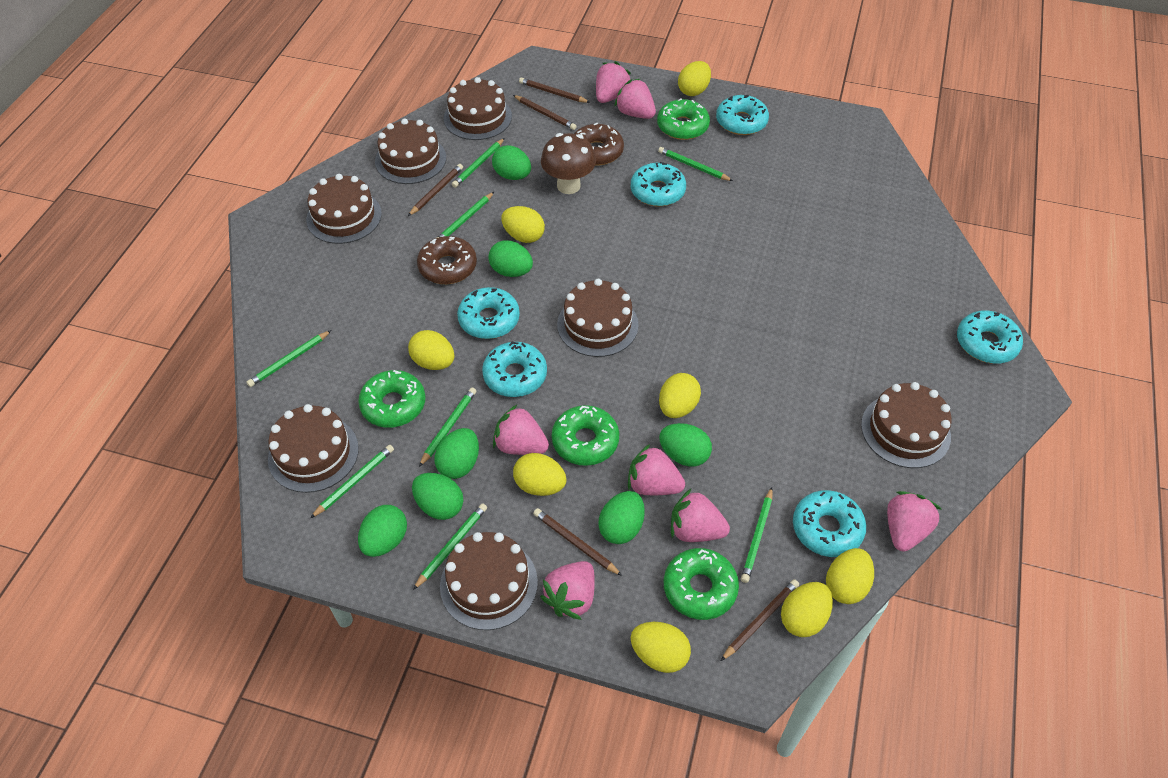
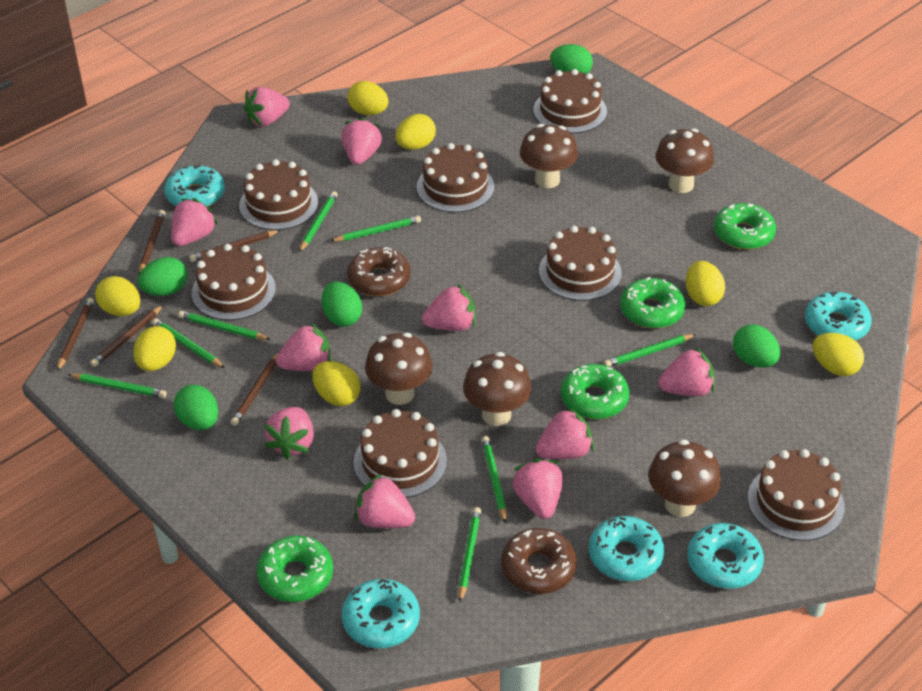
brown mushroom: [541,133,596,194] = 1 -> [365,333,433,405] [463,352,532,426] [520,124,578,188] [648,439,721,517] [656,128,714,193] = 5
green egg: [358,505,407,557] [412,473,463,520] [434,428,479,479] [488,240,533,277] [492,145,531,180] [599,491,645,544] [659,423,712,467] = 7 -> [138,257,187,296] [174,385,218,430] [322,282,362,326] [550,44,593,74] [733,324,780,367] = 5
pink strawberry: [493,405,549,455] [540,561,595,620] [596,61,631,103] [614,79,656,119] [628,444,685,495] [671,489,730,542] [887,491,942,552] = 7 -> [171,198,218,246] [244,87,290,127] [264,407,314,459] [276,323,331,371] [342,117,382,165] [355,474,415,528] [422,284,475,331] [512,459,563,519] [536,407,594,459] [658,347,715,396] = 10
turquoise donut: [457,287,520,339] [482,341,547,397] [631,162,686,207] [716,95,769,135] [793,490,866,557] [957,310,1023,364] = 6 -> [164,165,225,207] [342,579,420,648] [589,516,664,581] [687,523,764,589] [805,291,872,341] = 5
yellow egg: [408,330,454,370] [501,206,545,243] [513,453,566,496] [631,622,691,673] [659,373,701,418] [678,61,711,96] [781,582,833,637] [826,548,874,604] = 8 -> [95,276,140,316] [134,326,176,371] [312,361,360,406] [347,81,389,115] [396,114,436,150] [686,261,725,306] [813,333,864,376] = 7

